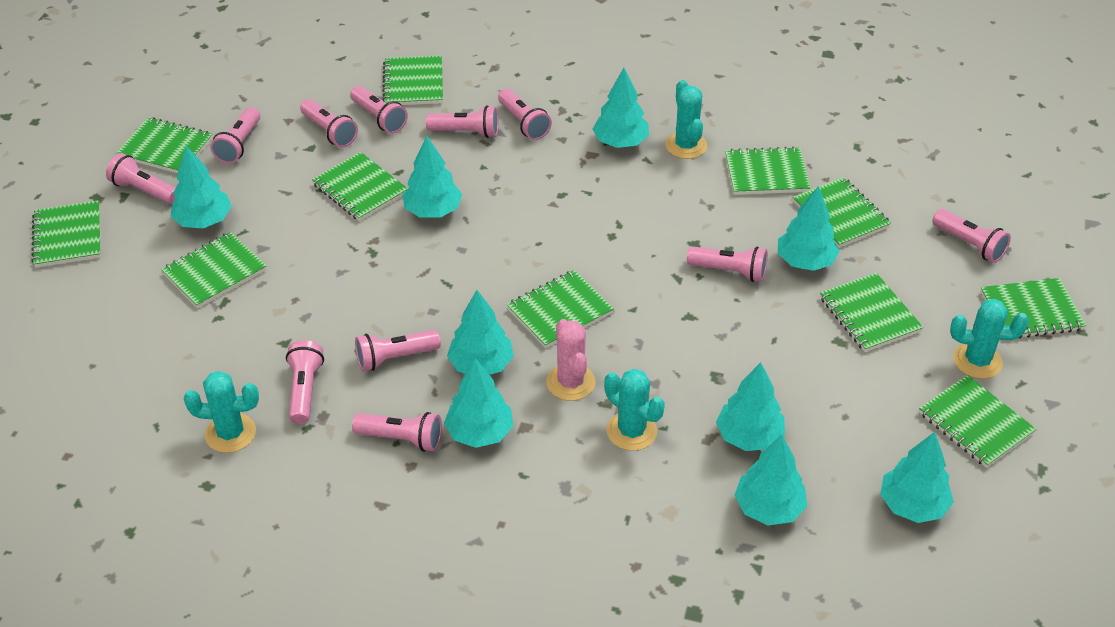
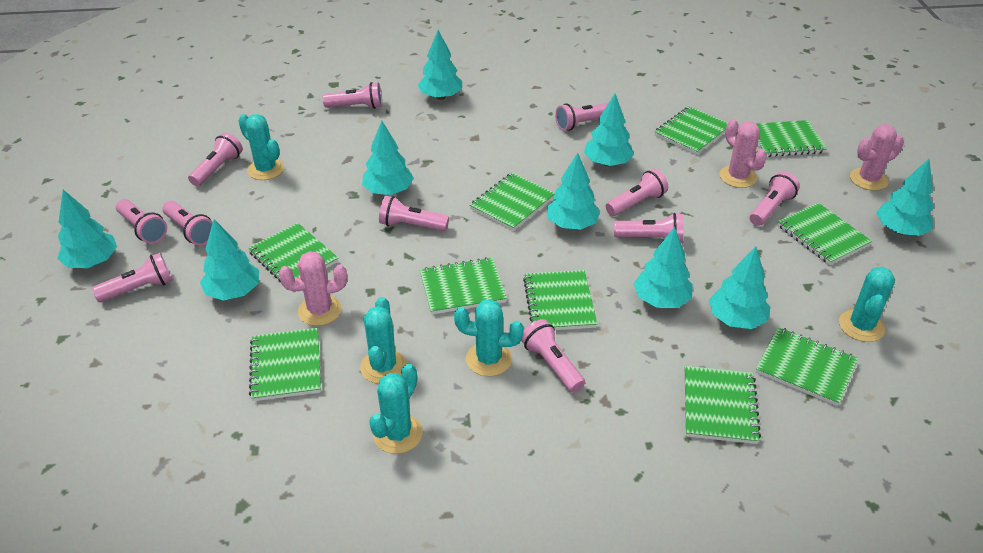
green notebook: [31,200,101,268] [116,117,213,173] [161,232,267,308] [312,152,408,221] [382,55,443,105] [507,270,614,348] [725,146,811,195] [793,177,891,248] [820,273,923,352] [919,375,1036,468] [981,278,1086,339] = 11 -> [248,223,338,282] [249,328,321,401] [420,257,507,315] [470,173,555,231] [523,270,597,330] [655,106,727,155] [684,366,761,444] [756,327,858,406] [757,120,827,157] [778,203,872,265] = 10
pink cactus: [546,319,596,401] = 1 -> [279,251,347,326] [720,119,767,188] [850,124,904,191] = 3
turquoise cactus: [184,371,259,453] [604,369,665,451] [665,80,707,159] [950,299,1029,379] = 4 -> [238,114,284,180] [360,297,407,384] [369,364,423,454] [454,299,524,376] [839,267,895,342] = 5

